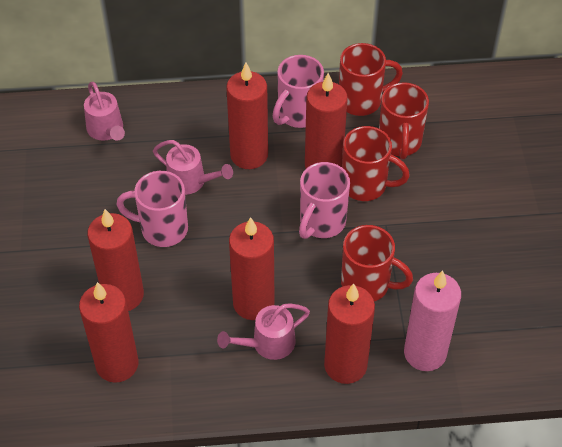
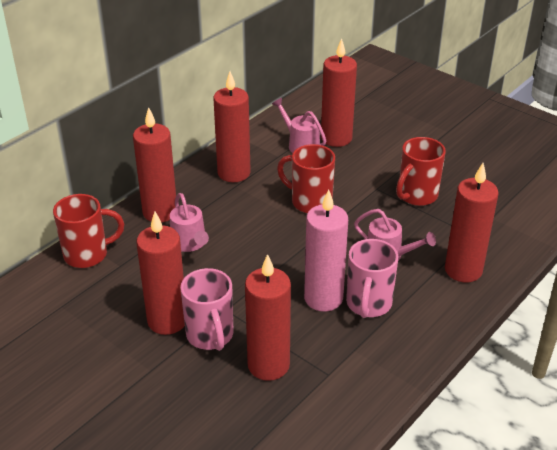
pink mug: [116,171,188,247] [273,55,324,128] [299,162,350,239] = 3 -> [180,268,233,351] [346,239,398,318] = 2
red mug: [339,43,403,116] [341,225,413,302] [342,126,410,201] [379,82,429,160] = 4 -> [53,194,124,268] [277,144,335,213] [396,137,446,206] = 3

